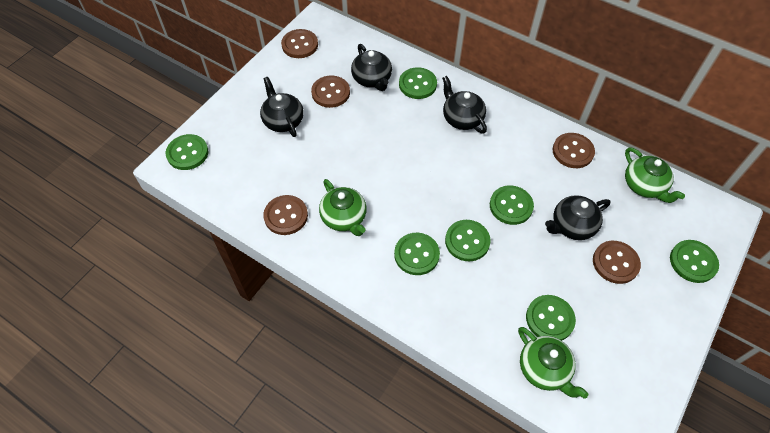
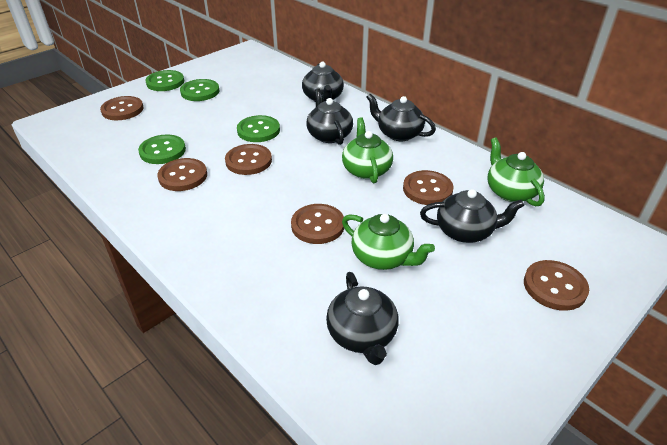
black teapot: [260,77,304,137] [351,44,392,91] [442,76,487,134] [545,195,610,240] = 4 -> [302,62,344,102] [306,88,353,145] [326,272,399,365] [367,94,436,141] [420,189,524,243] = 5
brown button: [263,195,308,235] [281,29,318,58] [311,76,350,108] [552,133,595,168] [593,241,641,284] = 5 -> [100,96,144,120] [157,158,207,191] [225,144,272,175] [291,204,344,244] [403,170,454,205] [524,260,589,311] = 6
green button: [166,134,208,170] [394,233,440,275] [399,67,437,99] [445,220,490,261] [490,185,534,225] [526,295,576,341] [670,240,719,283] = 7 -> [138,134,186,164] [145,70,184,91] [180,79,219,101] [237,115,280,142] = 4

